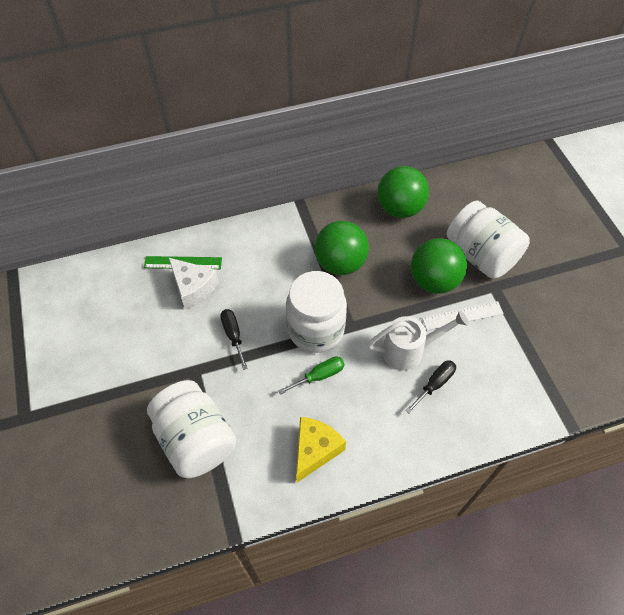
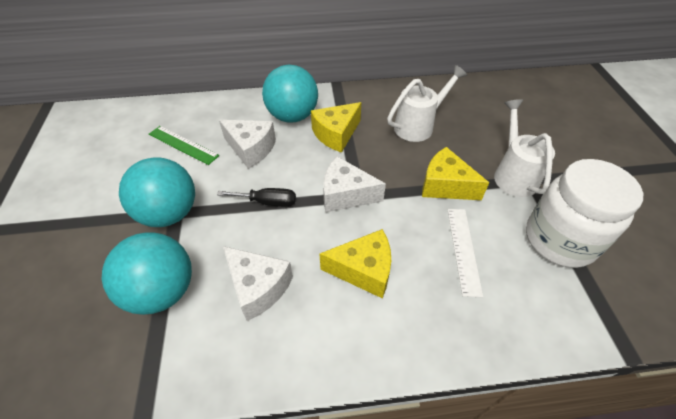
black screwdriver: [220,309,248,370] [405,360,456,414] = 2 -> [217,188,296,207] = 1
green ball: [315,221,369,275] [378,166,429,218] [411,238,467,294] = 3 -> none = 0
green screwdriver: [278,356,345,395] = 1 -> none = 0
turquoise ball: none = 0 -> [102,233,192,315] [119,157,195,227] [262,65,318,123] = 3
white cheese: [169,258,219,310] = 1 -> [219,120,276,169] [223,246,293,321] [323,156,386,213] = 3
white jar: [147,380,236,478] [286,271,347,353] [447,201,530,279] = 3 -> [526,159,643,268] = 1
white watering can: [367,310,469,371] = 1 -> [387,65,467,142] [494,99,555,197] = 2
yellow cheese: [296,417,346,482] = 1 -> [311,102,361,153] [319,229,391,299] [422,147,489,200] = 3

